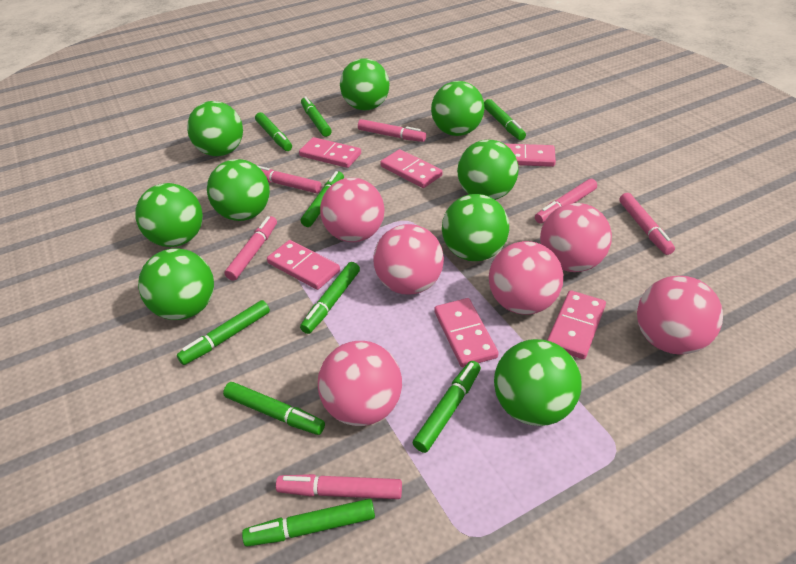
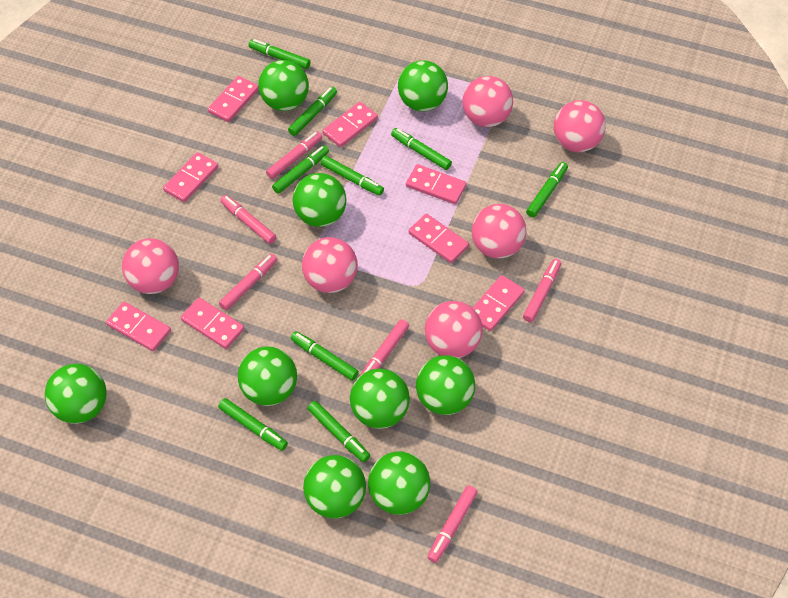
pink domino: [267,240,340,290] [299,137,361,168] [380,149,443,188] [434,298,498,367] [504,143,556,167] [547,290,606,359] = 6 -> [106,301,171,351] [163,152,218,202] [180,297,244,349] [208,76,259,122] [323,102,378,147] [406,164,466,204] [409,214,469,263] [473,275,525,331] = 8

